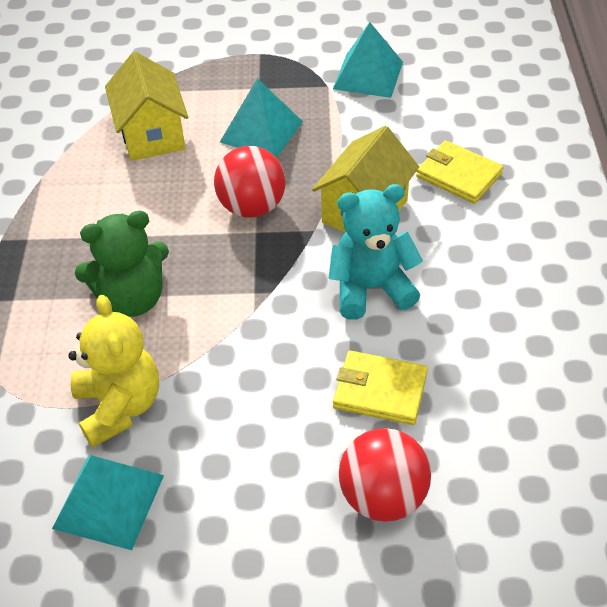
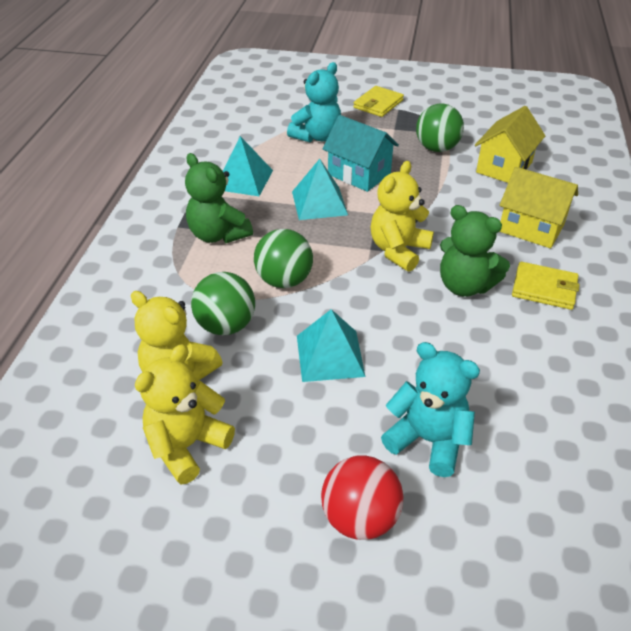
green ball: none = 0 -> [191,272,255,335] [254,229,313,288] [416,104,464,152] = 3
green teddy bear: [75,210,169,317] = 1 -> [185,153,253,243] [440,205,510,297] = 2
red ball: [214,146,285,218] [339,428,431,522] = 2 -> [321,455,403,540] = 1
turquoise house: none = 0 -> [322,115,399,192] = 1
turquoise teddy bear: [328,184,423,320] = 1 -> [287,62,341,143] [381,342,480,477] = 2
yellow teddy bear: [68,295,159,447] = 1 -> [131,291,223,382] [135,344,235,485] [371,161,434,272] = 3

